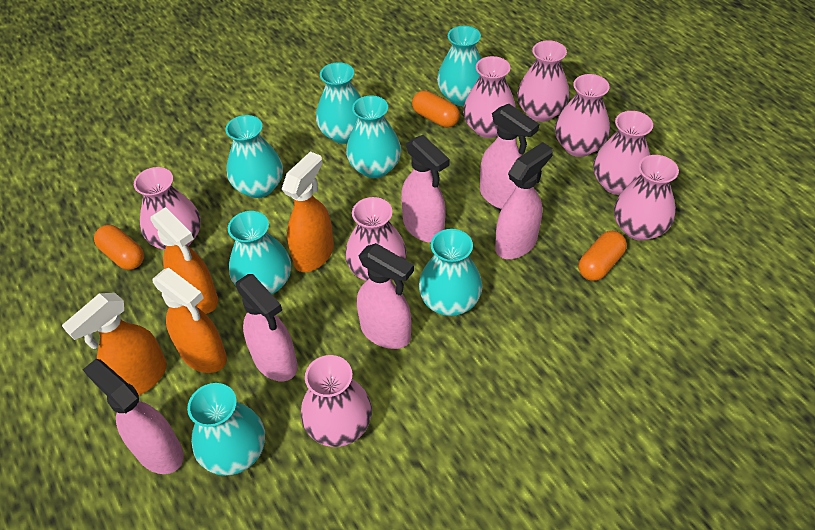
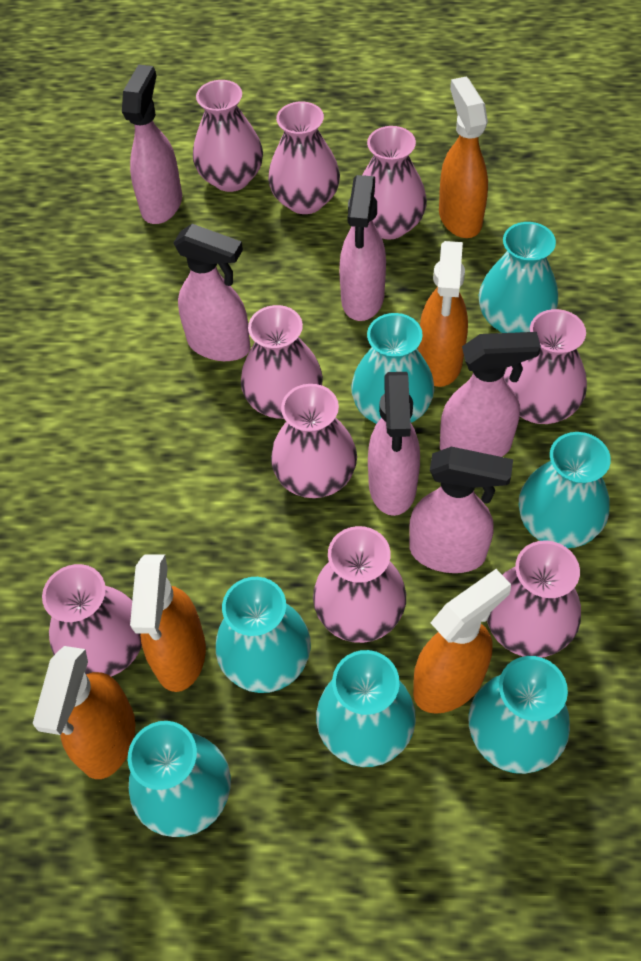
orange capsule: [94,225,144,270] [412,90,460,128] [578,231,627,281] = 3 -> none = 0
orange spray bottle: [62,293,167,395] [150,207,218,314] [153,268,227,373] [282,151,334,272] = 4 -> [33,646,135,779] [130,555,206,692] [413,569,511,714] [418,241,468,387] [439,77,488,238] = 5
pink vase: [134,167,201,250] [301,355,372,447] [345,197,407,281] [463,56,516,138] [517,40,570,122] [555,74,610,157] [593,111,653,195] [614,155,679,241] = 8 -> [42,564,142,676] [193,80,263,192] [241,305,323,419] [268,102,340,214] [271,384,357,498] [313,526,406,643] [362,126,427,239] [487,540,581,658] [503,309,587,424] = 9

